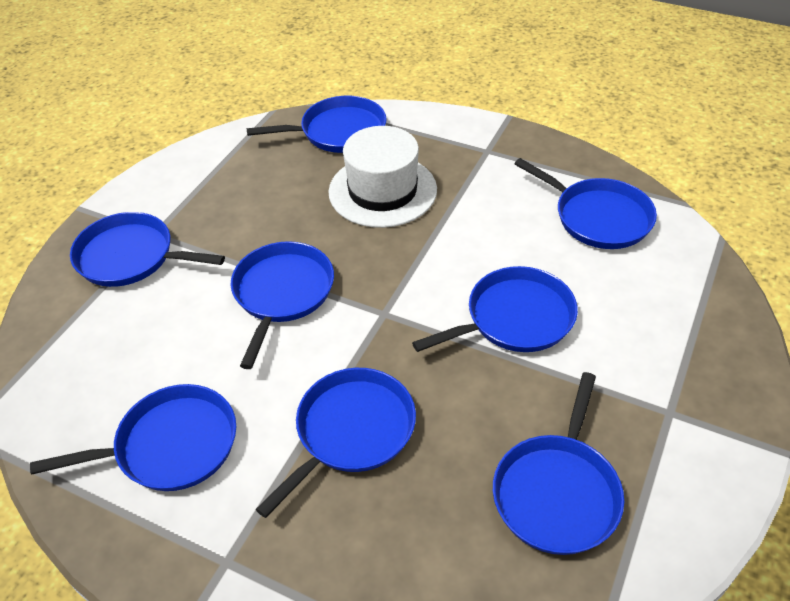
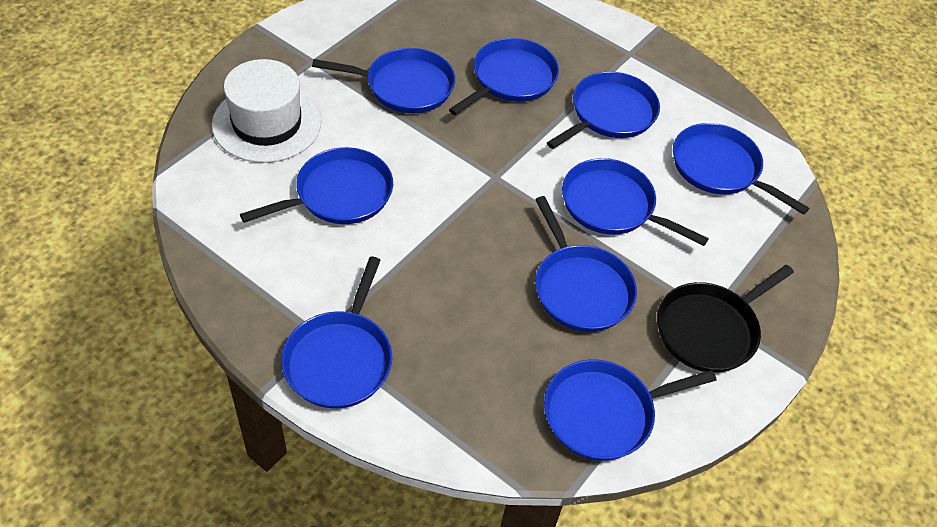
black pan: none = 0 -> [657,265,794,373] = 1
blue pan: [30,384,236,491] [70,212,225,287] [231,241,334,369] [247,96,386,153] [255,368,416,518] [412,266,578,352] [493,372,624,555] [515,158,657,249] = 8 -> [240,147,393,224] [281,257,392,408] [312,48,455,113] [449,38,559,116] [535,196,637,332] [544,360,717,461] [547,72,660,149] [562,158,709,246] [673,123,809,215] = 9

